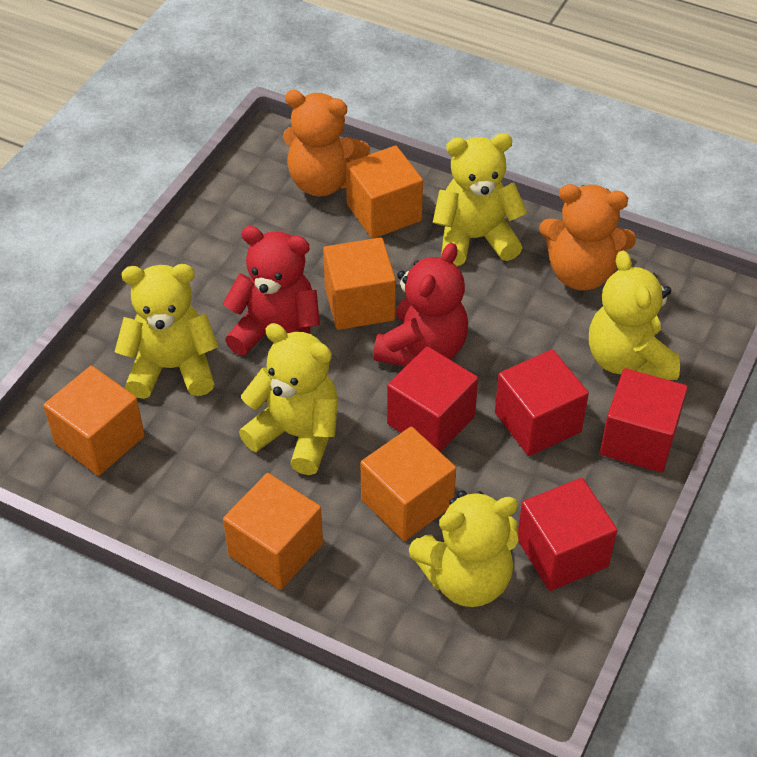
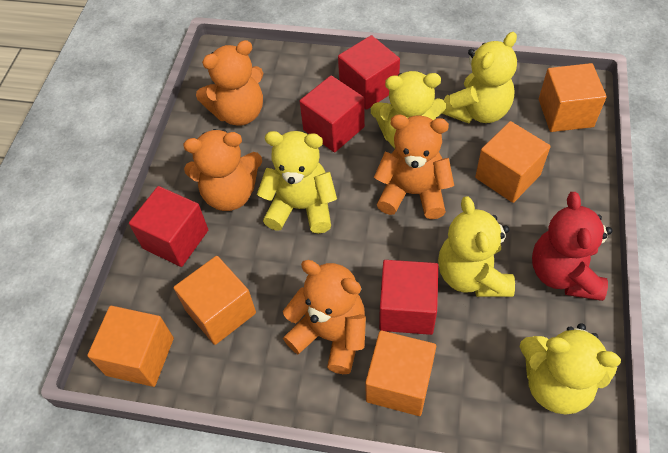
orange teddy bear: [283,90,370,197] [539,184,636,291] = 2 -> [183,129,262,211] [196,40,263,126] [283,260,366,374] [374,115,454,219] = 4
red teddy bear: [223,226,320,356] [373,243,468,367] = 2 -> [532,192,612,301] = 1

